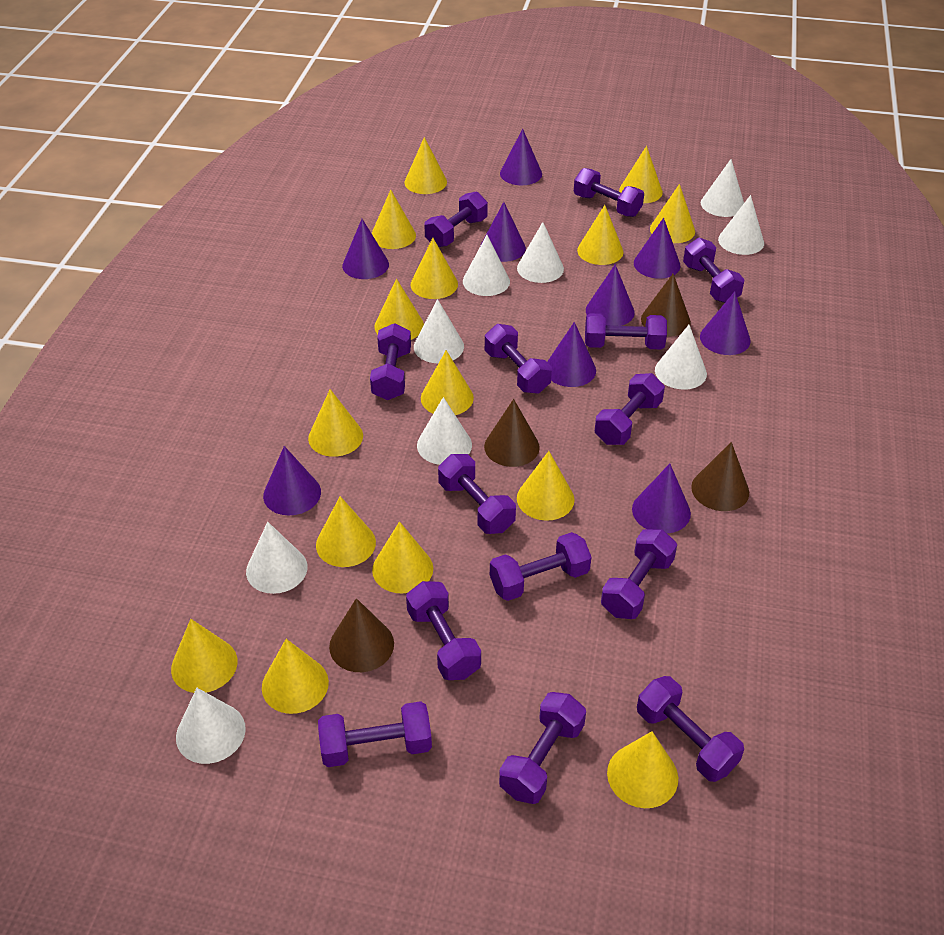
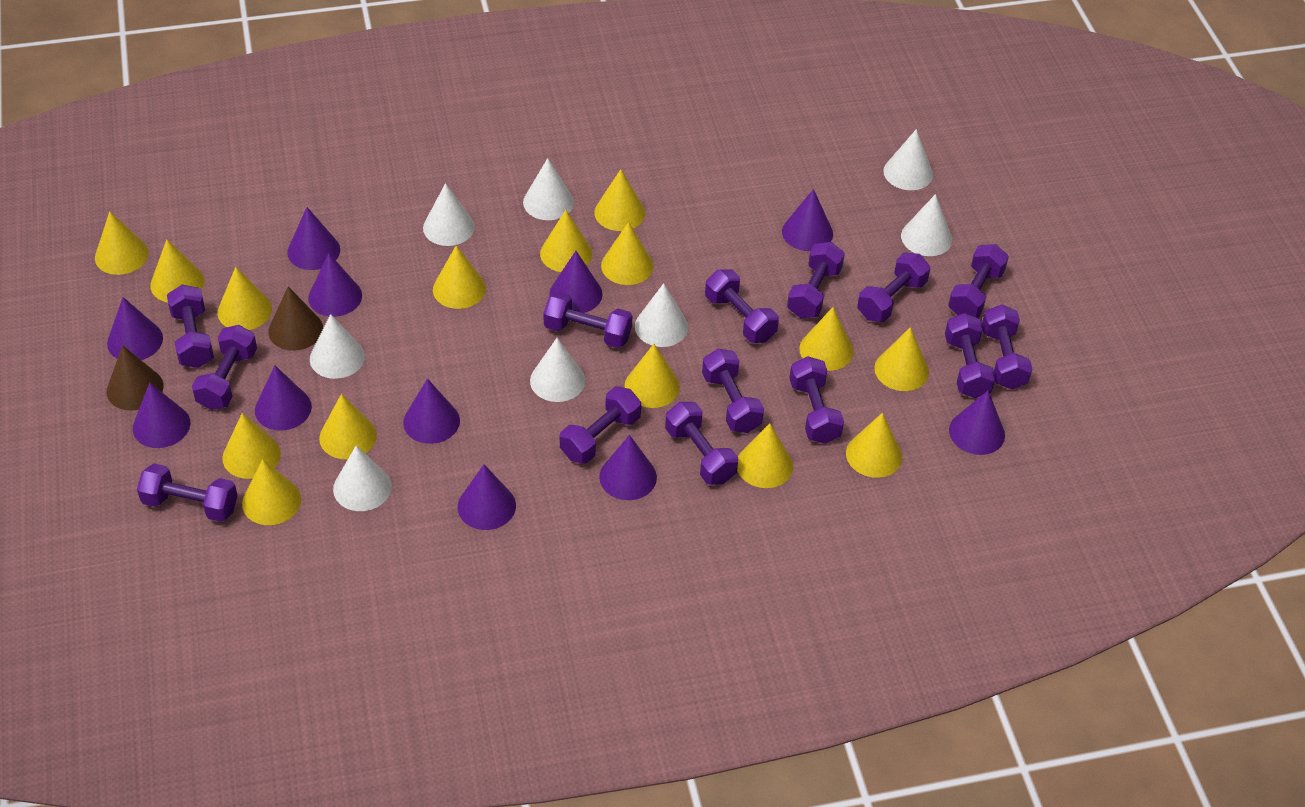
brown cone: [329,598,394,672] [484,399,540,467] [641,274,691,337] [691,442,749,511] = 4 -> [107,345,164,410] [268,286,323,351] = 2
purple cone: [263,446,321,516] [342,219,389,279] [480,202,526,262] [500,129,542,185] [547,322,596,387] [586,264,635,326] [632,464,691,533] [634,218,681,279] [700,291,751,355] = 9 -> [107,297,163,360] [133,383,190,448] [255,366,312,431] [287,207,340,270] [308,253,362,317] [403,378,460,444] [458,464,516,530] [549,251,603,313] [599,435,657,500] [782,189,833,251] [949,391,1005,455] = 11
white cone: [176,688,246,764] [246,522,307,594] [414,299,464,363] [417,397,472,465] [463,235,510,296] [517,222,564,283] [655,325,707,390] [701,159,744,217] [718,195,764,255] = 9 -> [310,314,365,379] [333,445,392,511] [423,183,475,246] [523,158,574,220] [530,338,585,402] [635,283,688,347] [883,129,933,190] [901,194,952,256] = 8

